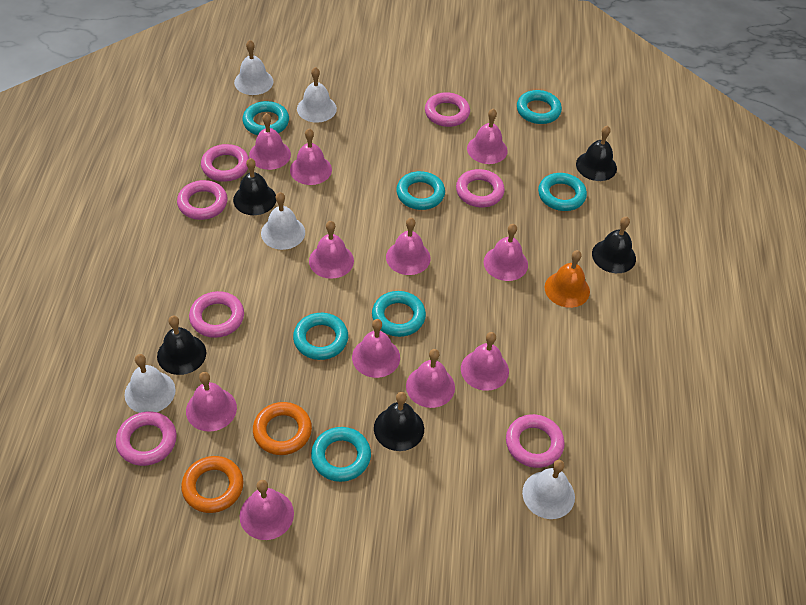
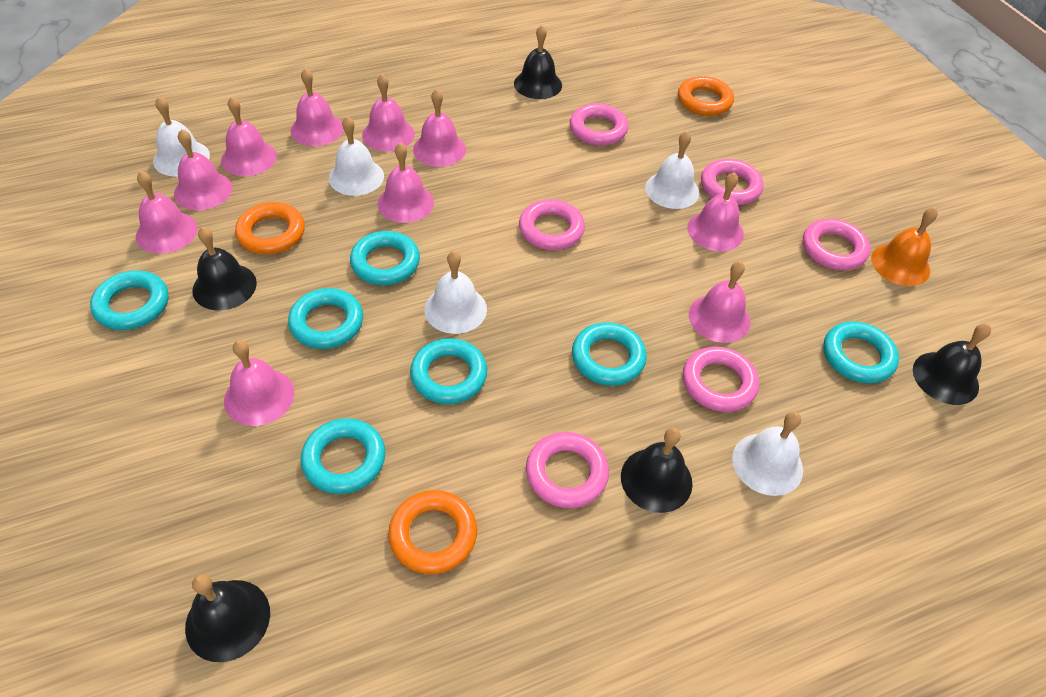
orange ring: [181,456,244,513] [253,402,312,455] = 2 -> [235,202,305,254] [388,490,477,574] [678,76,734,116] = 3
pink bell: [186,372,237,432] [240,480,294,540] [249,113,291,170] [290,128,332,185] [309,221,354,279] [352,319,400,378] [386,218,431,275] [406,349,455,408] [461,332,509,391] [467,108,508,164] [484,224,528,281] = 11 -> [136,171,197,254] [174,129,232,210] [221,96,277,176] [224,340,294,426] [291,68,343,146] [362,74,415,152] [378,143,434,223] [413,89,466,167] [687,172,744,251] [689,261,751,343] = 10
pink ring: [116,411,177,466] [177,180,228,220] [189,291,244,338] [201,144,249,182] [425,92,470,127] [456,169,505,207] [506,414,565,468] = 7 -> [519,199,585,250] [526,432,609,508] [570,103,628,146] [683,346,759,412] [701,159,763,205] [803,219,870,270] = 6

